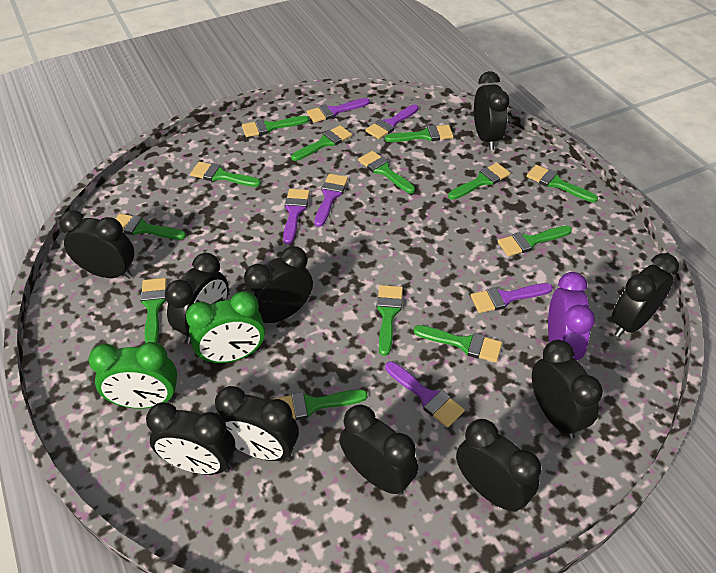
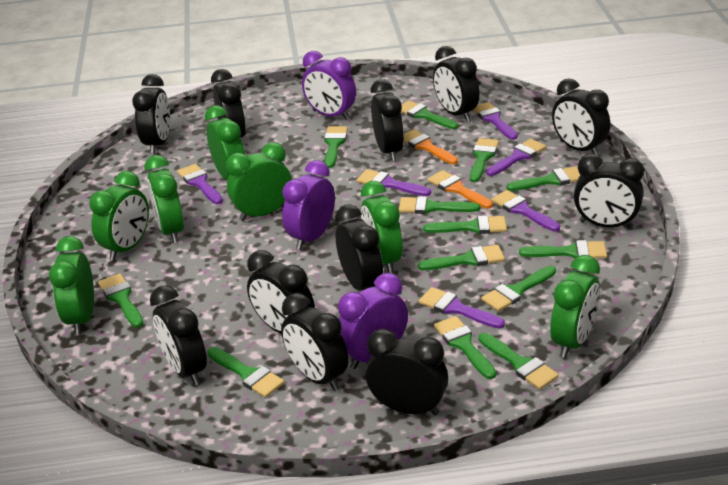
black clock: [59,210,134,279] [146,403,235,475] [165,253,228,344] [215,386,299,461] [244,246,313,323] [340,404,418,495] [456,419,541,512] [474,71,510,150] [532,340,603,439] [611,253,679,337] = 10 -> [132,74,170,154] [150,285,207,386] [211,69,246,138] [247,250,315,333] [281,293,349,391] [335,204,383,291] [366,329,448,416] [371,79,404,161] [433,46,480,121] [552,78,610,155] [574,154,644,229] = 11
green clock: [89,342,177,409] [186,291,265,364] = 2 -> [49,236,94,335] [89,171,149,261] [144,155,184,243] [205,105,246,180] [226,142,292,221] [361,181,403,273] [550,255,600,358] = 7
orange brush: none = 0 -> [404,129,458,164] [428,170,493,209] = 2
purple clock: [548,272,595,361] = 1 -> [282,160,335,250] [302,51,356,120] [338,273,408,369] = 3

